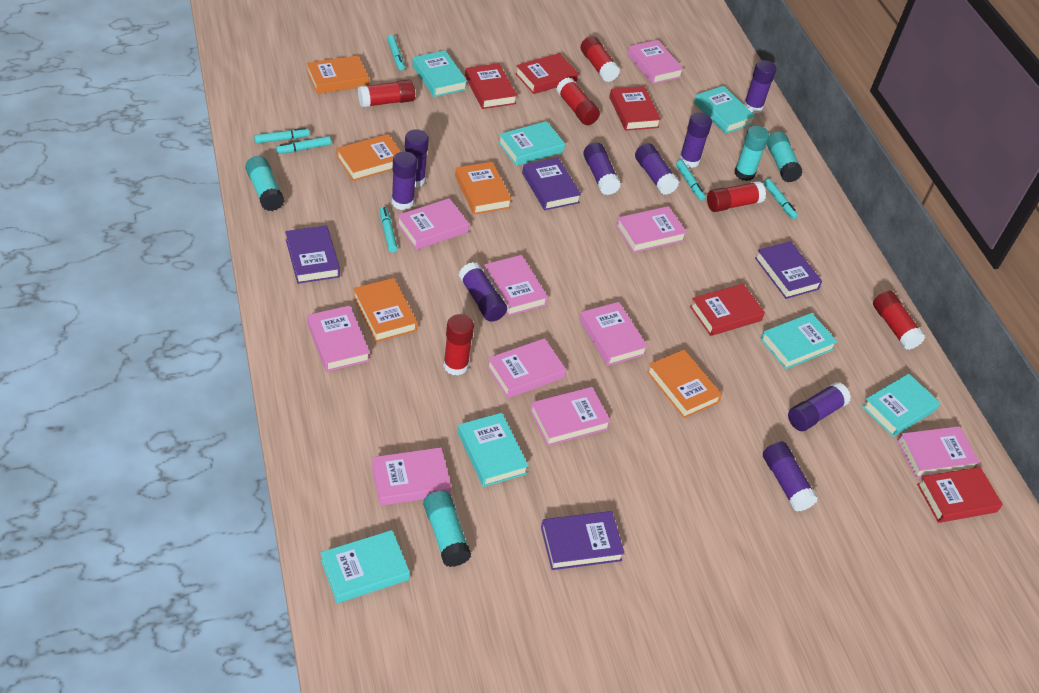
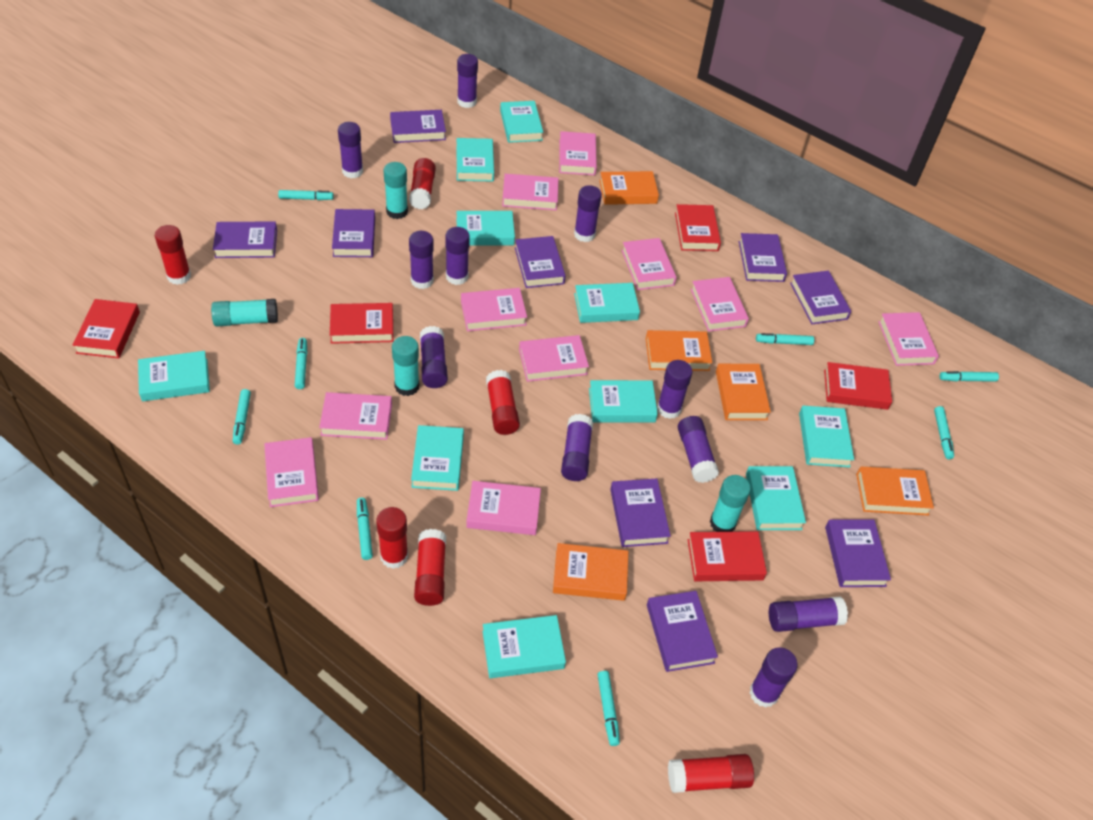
purple book: [285,225,340,284] [522,158,581,210] [541,511,625,570] [755,241,822,299] = 4 -> [213,221,277,258] [332,209,375,257] [390,110,446,143] [515,236,566,288] [610,478,671,547] [647,591,718,672] [739,233,787,282] [790,271,851,324] [825,519,891,587] = 9
purple glue stick: [392,151,417,210] [405,129,429,187] [459,262,507,322] [583,142,621,195] [635,143,679,195] [679,112,712,168] [743,60,777,114] [763,442,818,511] [788,382,851,431] = 9 -> [338,122,363,178] [409,231,434,289] [420,326,448,388] [445,227,470,285] [457,54,478,108] [561,414,593,481] [574,185,602,242] [657,360,692,419] [678,416,719,483] [749,647,798,708] [769,596,848,632] = 11
turquoise book: [320,530,410,603] [412,50,467,97] [458,413,529,487] [498,121,565,166] [694,86,755,134] [761,313,837,369] [862,373,940,437] = 7 -> [138,351,210,401] [411,425,464,491] [456,211,515,246] [457,138,494,181] [482,615,566,678] [500,101,543,143] [574,283,640,323] [589,380,658,422] [746,466,806,530] [799,406,854,467] = 10
turquoise marker: [254,128,310,144] [276,136,331,154] [380,207,398,252] [387,35,405,70] [676,160,706,200] [764,179,798,219] = 6 -> [233,389,251,445] [278,190,334,200] [295,338,307,389] [357,498,373,560] [597,671,620,746] [756,333,814,345] [934,406,954,459] [940,371,999,382] = 8

